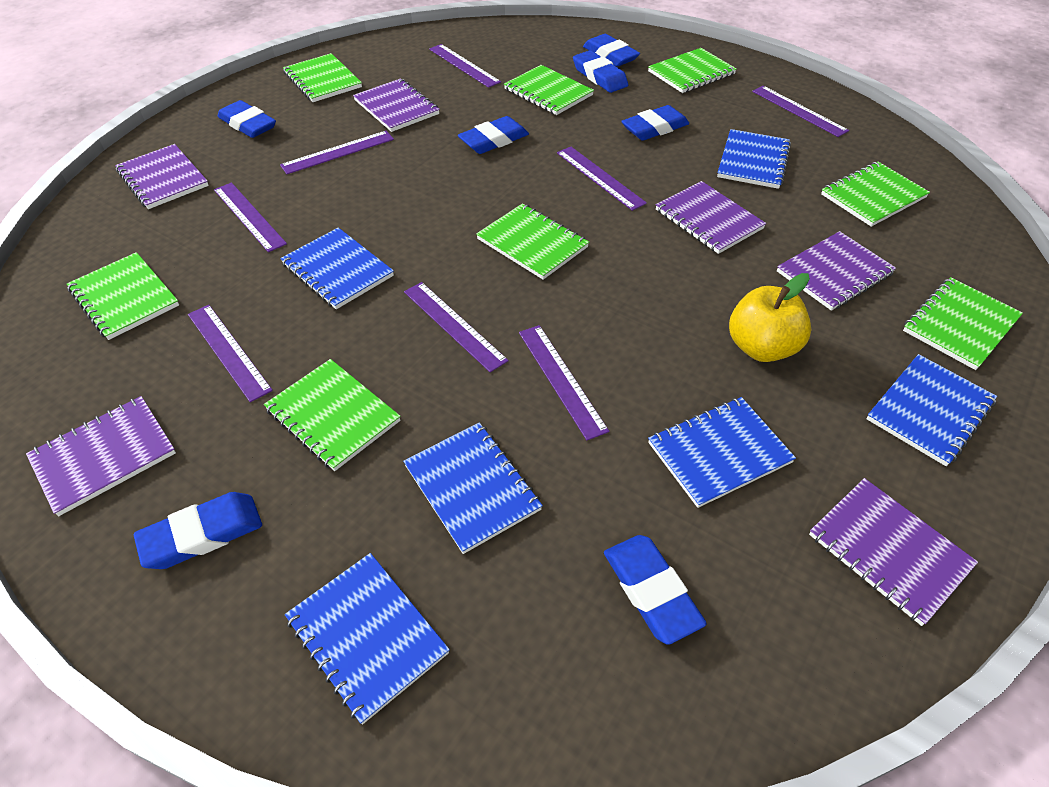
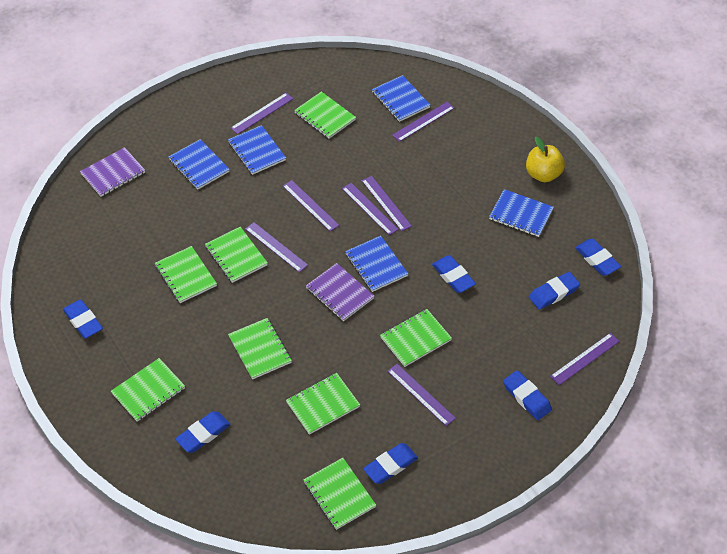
blue notebook: [280,228,394,309] [285,553,450,725] [403,422,543,554] [648,397,796,508] [717,129,791,189] [867,354,997,466] = 6 -> [169,139,230,190] [228,125,286,175] [345,236,408,292] [372,75,430,122] [489,189,554,237] = 5
purple notebook: [26,396,176,516] [115,144,209,209] [353,78,440,132] [656,181,766,254] [777,231,896,311] [809,478,978,626] = 6 -> [80,147,145,197] [306,263,374,321] = 2

